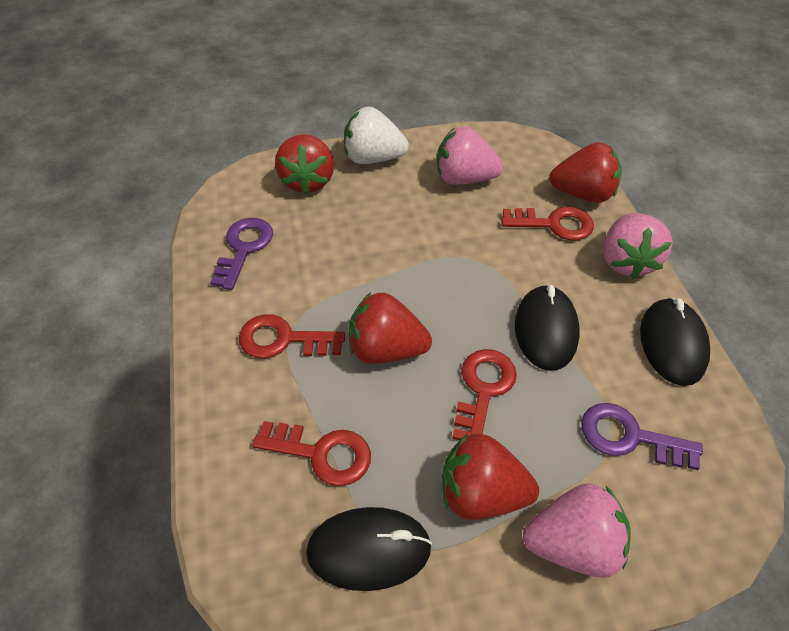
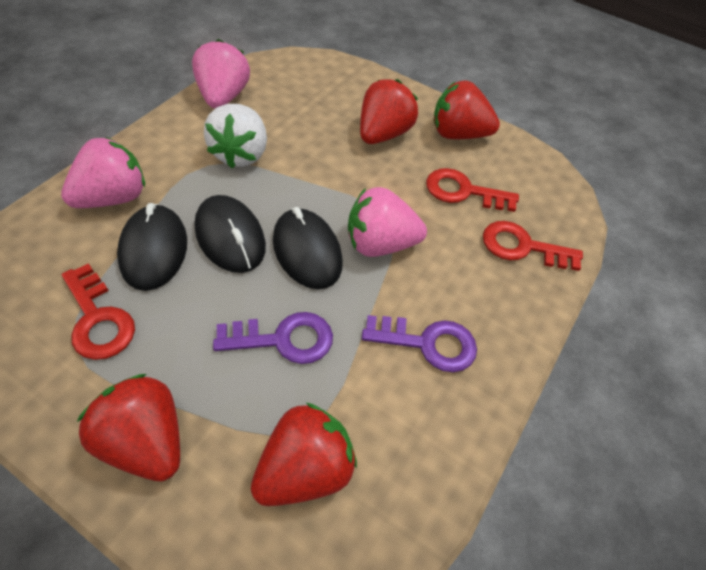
red key: [239,314,345,358] [252,421,371,486] [452,349,517,440] [501,207,594,240] = 4 -> [62,263,135,360] [426,168,519,212] [483,221,583,271] = 3

